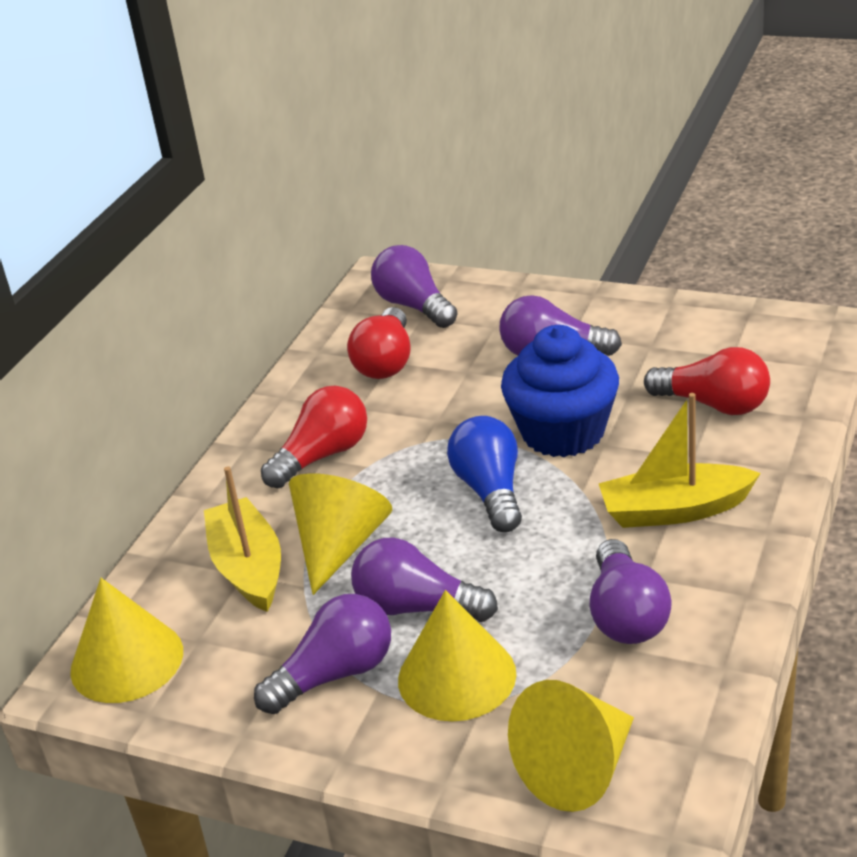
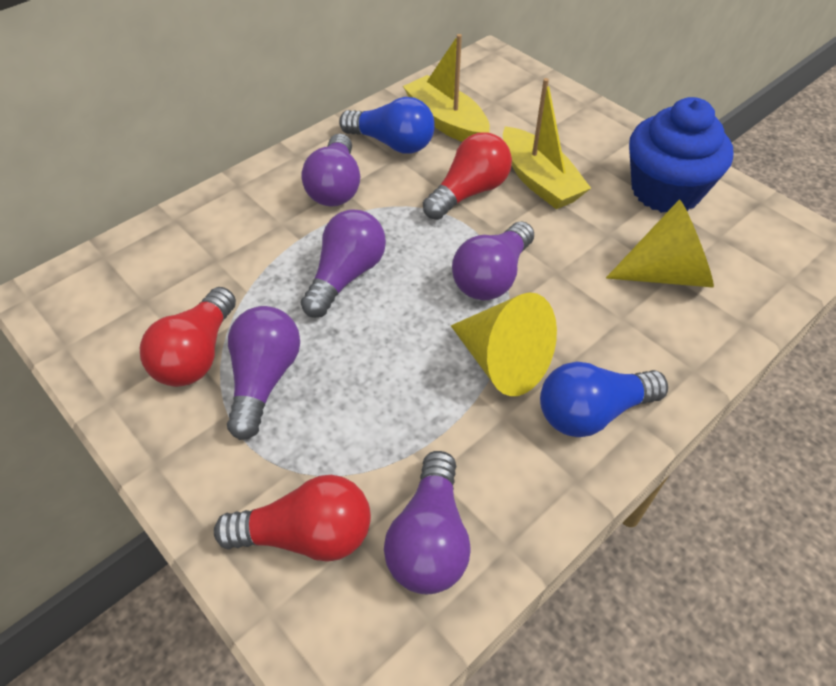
blue light bulb: [447,416,522,532] = 1 -> [339,97,435,154] [540,362,668,437] = 2
yellow cone: [70,578,183,703] [289,473,392,595] [398,590,516,722] [508,680,634,812] = 4 -> [451,292,557,396] [606,199,714,288] = 2

